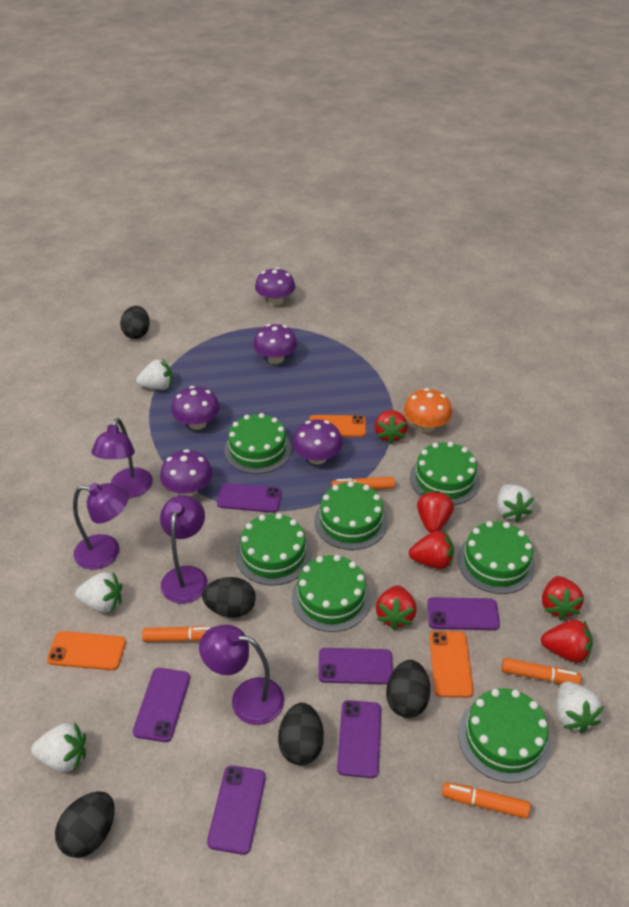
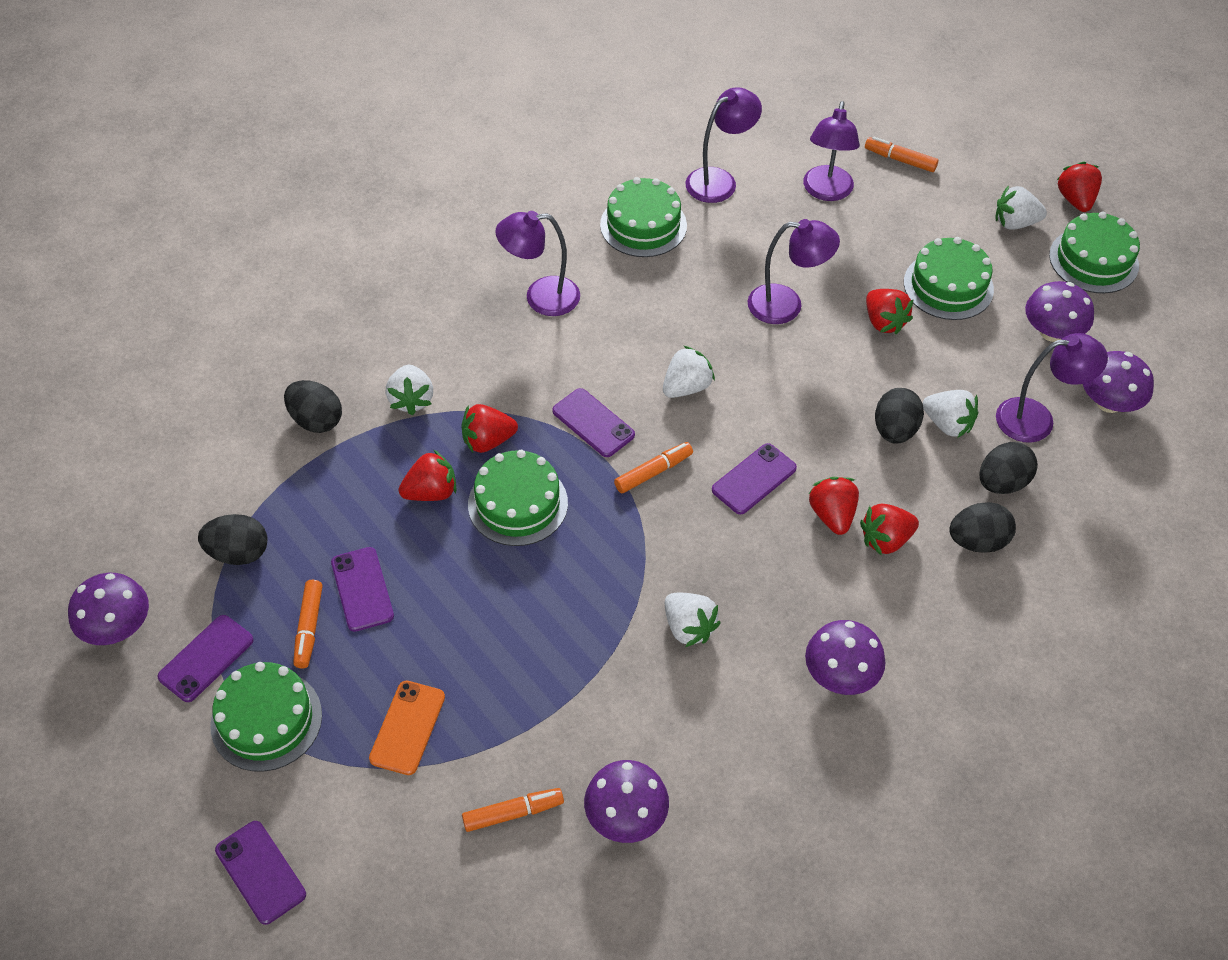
green cake: [224,413,292,474] [236,513,312,585] [292,555,371,632] [314,481,388,550] [410,442,480,505] [457,521,535,594] [458,688,551,783] = 7 -> [210,662,322,772] [468,450,568,546] [600,177,687,257] [904,237,994,320] [1049,212,1140,293] = 5
orange mushroom: [404,388,452,432] = 1 -> none = 0
orange phone: [47,631,126,670] [309,415,366,437] [429,631,474,698] = 3 -> [369,681,445,775] = 1
purple lamp: [73,483,129,570] [91,418,153,498] [160,495,208,604] [199,625,284,725] = 4 -> [495,211,580,316] [686,87,762,203] [747,219,840,324] [803,101,860,201] [996,333,1108,443] = 5
purple phone: [133,668,190,742] [207,765,266,855] [217,483,282,513] [318,648,393,684] [337,700,381,778] [427,597,500,630] = 6 -> [157,615,254,702] [215,821,306,925] [331,547,394,632] [552,388,635,457] [712,443,797,515] = 5

